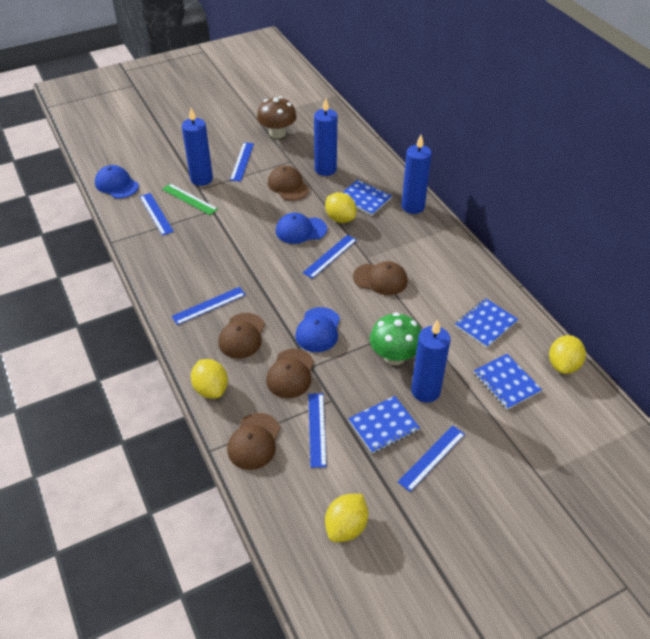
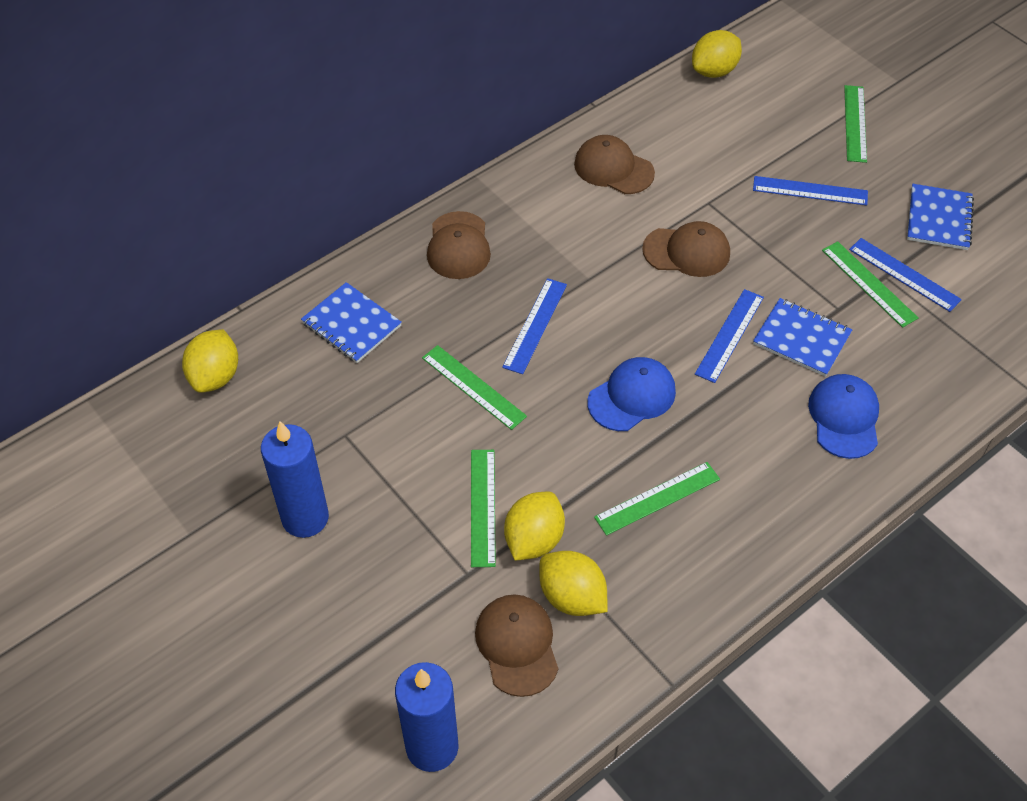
blue candle: [182,108,213,186] [314,98,337,176] [401,135,432,214] [411,320,451,403] = 4 -> [261,421,329,538] [395,662,459,772] = 2
blue cap: [95,165,139,198] [276,213,327,244] [295,307,340,352] = 3 -> [587,357,676,431] [808,374,879,459] = 2
blue notebook: [342,180,392,215] [348,396,420,454] [455,299,518,348] [474,354,542,410] = 4 -> [301,282,402,363] [753,298,852,377] [907,184,974,250] = 3
blue ruler: [139,193,174,236] [171,287,246,325] [230,142,254,181] [303,235,357,279] [308,393,327,468] [398,425,465,492] = 6 -> [502,278,567,374] [695,289,764,383] [753,176,868,205] [849,238,962,312] = 4
brown cap: [218,313,265,359] [227,413,280,470] [266,349,314,398] [268,166,309,201] [353,261,408,295] = 5 -> [427,211,491,279] [475,594,559,697] [574,135,655,194] [642,221,730,277] = 4
brown mushroom: [257,96,297,138] = 1 -> none = 0
green mushroom: [370,312,421,365] = 1 -> none = 0
green ruler: [162,184,218,215] = 1 -> [422,345,527,430] [471,450,496,567] [594,462,720,536] [822,241,919,328] [844,85,867,163] = 5

